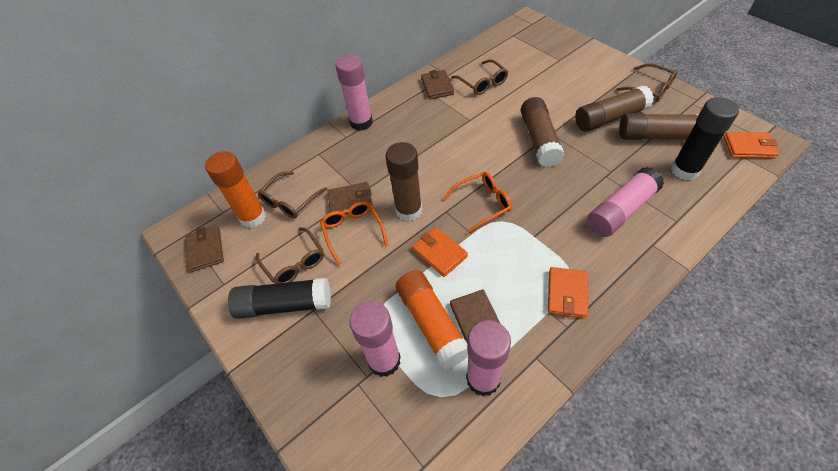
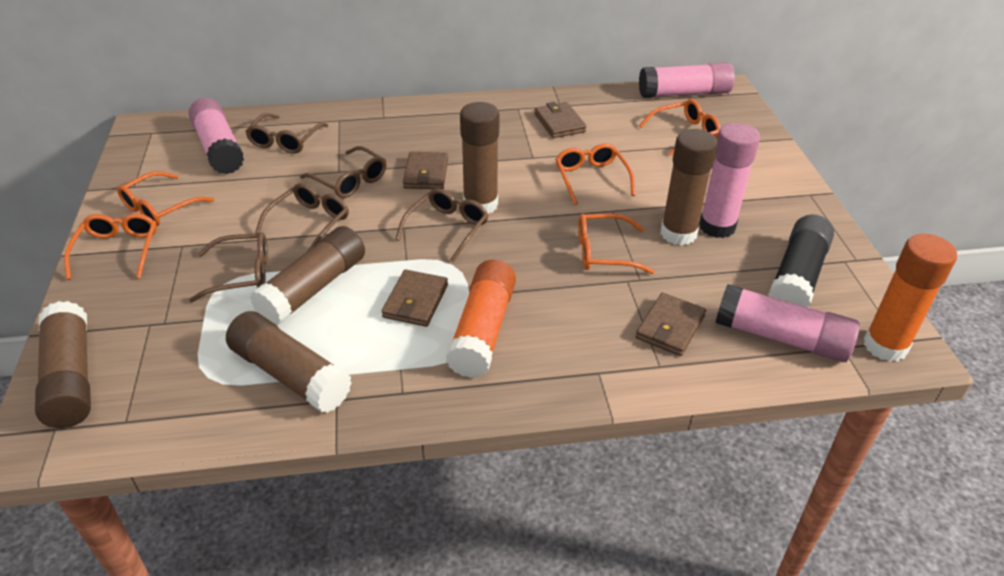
black glue stick: [228,278,331,319] [671,97,739,180] = 2 -> [768,215,834,308] = 1
brown glasses: [256,227,324,284] [258,171,327,218] [452,59,508,95] [616,63,678,102] = 4 -> [189,232,268,302] [245,113,328,154] [255,183,349,252] [300,146,386,198] [395,188,488,262] = 5
brown glue stick: [386,142,422,221] [521,97,565,167] [575,85,654,132] [619,113,699,140] = 4 -> [35,301,91,428] [226,311,352,413] [250,226,365,325] [460,102,499,214] [660,129,718,246] = 5
orange glasses: [320,201,388,265] [443,172,512,233] = 2 -> [64,213,157,280] [117,171,214,226] [555,143,635,205] [578,214,655,274] [639,99,721,155] = 5
orange wallet: [412,227,468,277] [548,267,588,318] [723,132,779,159] = 3 -> none = 0

